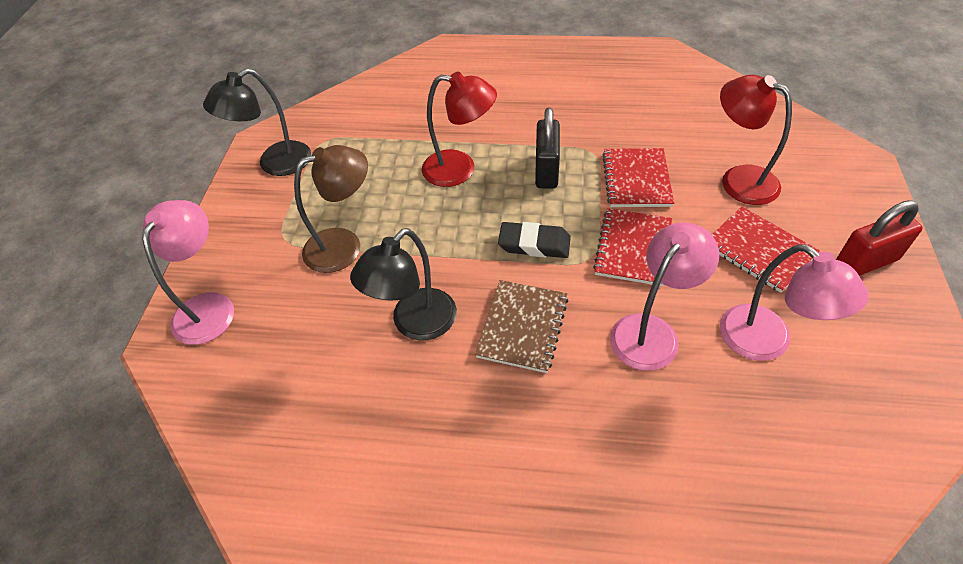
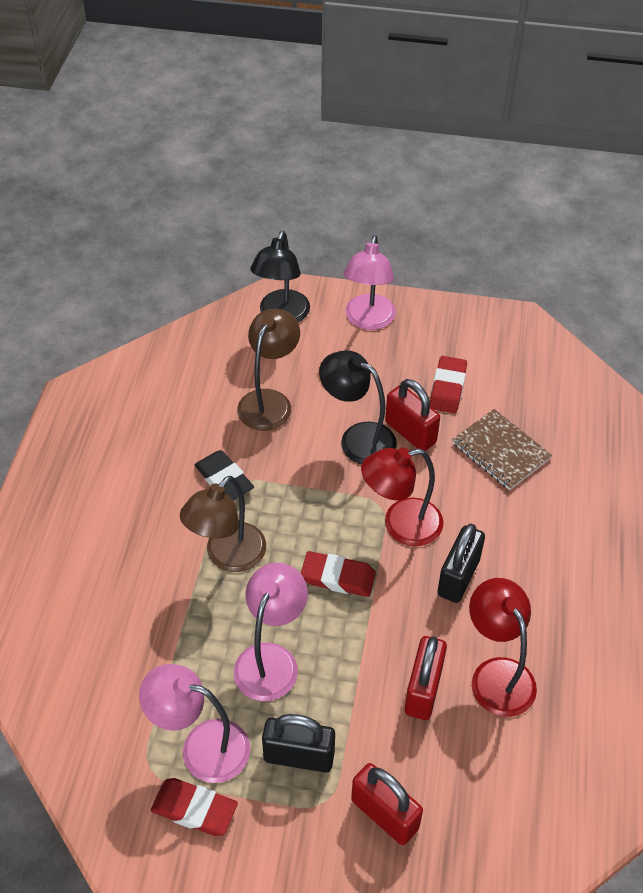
black padlock: [535,107,560,188] = 1 -> [262,714,335,773] [437,524,485,603] = 2
brown lamp: [294,145,368,273] = 1 -> [180,476,266,572] [237,309,300,431] = 2
red eraser: none = 0 -> [151,778,238,836] [300,551,376,597] [430,356,467,413] = 3
red notebook: [593,208,672,286] [602,148,674,207] [712,207,820,293] = 3 -> none = 0
red padlock: [836,200,923,276] = 1 -> [351,763,423,845] [385,379,440,451] [405,636,447,720] = 3

